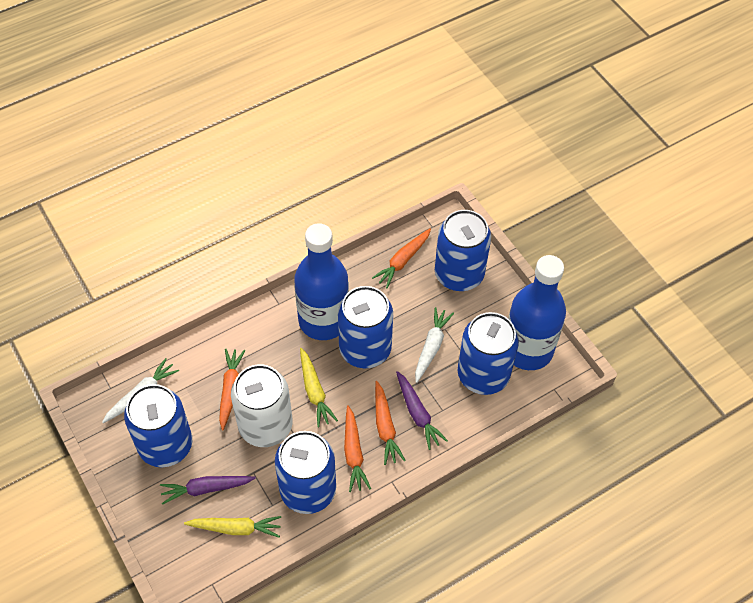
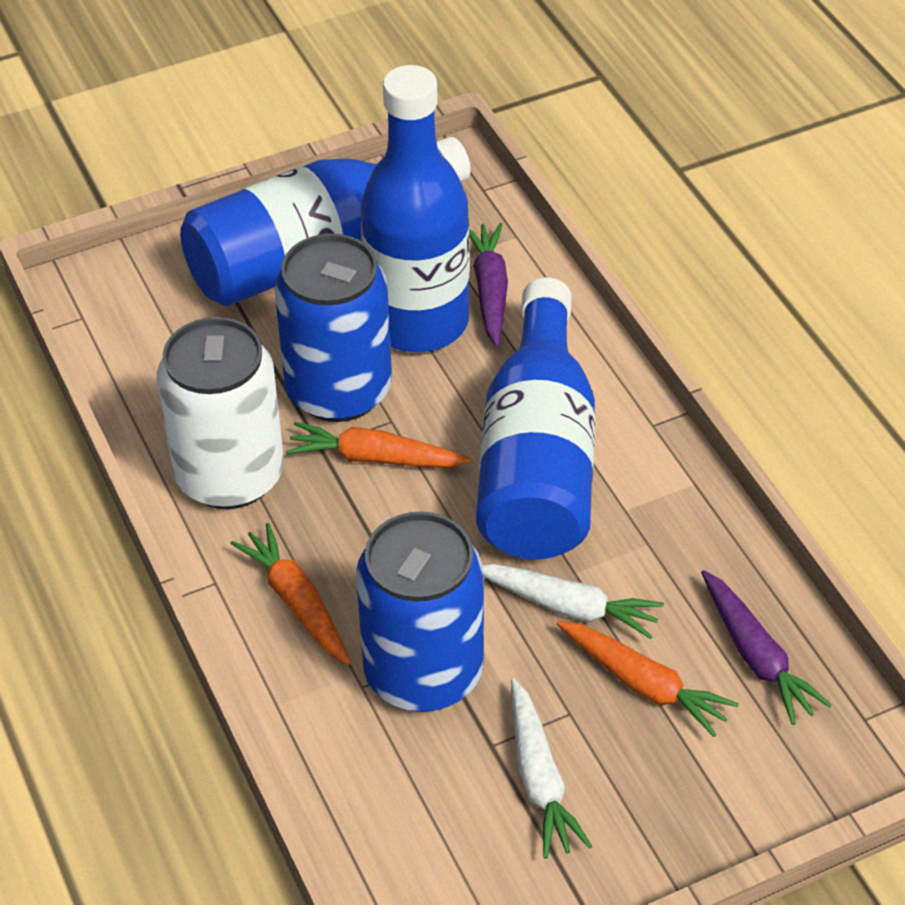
blue bottle: [294,223,349,340] [508,255,566,370] = 2 -> [180,137,471,306] [361,65,470,352] [476,277,595,560] = 3
blue can: [124,384,192,467] [275,431,336,514] [338,286,393,368] [435,210,491,291] [458,312,519,395] = 5 -> [274,234,392,422] [356,511,484,712] = 2
orange carrot: [219,349,246,430] [344,405,371,492] [372,229,431,288] [375,381,406,465] = 4 -> [230,523,351,665] [286,422,471,467] [556,621,739,737] = 3
yellow carrot: [184,516,281,538] [300,348,338,427] = 2 -> none = 0

